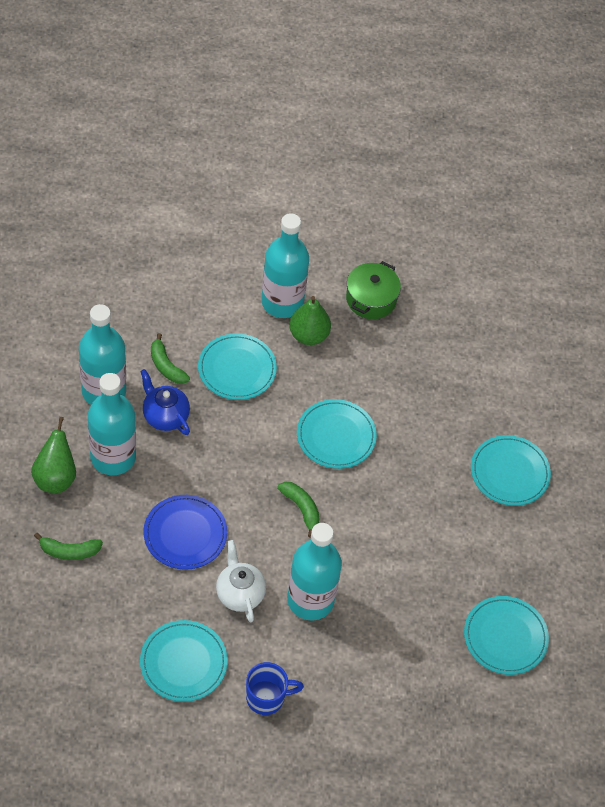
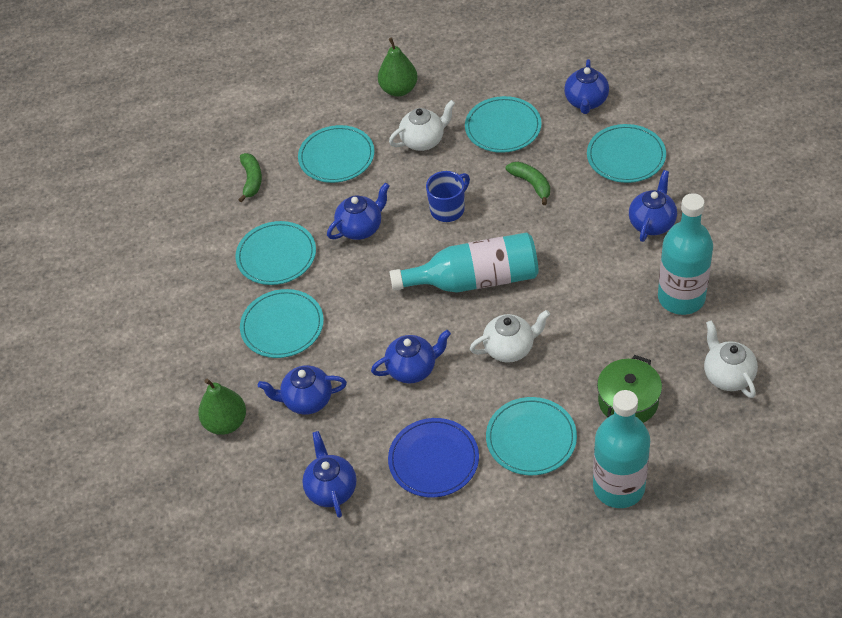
blue teapot: [140,369,190,435] = 1 -> [258,365,347,415] [302,431,356,518] [327,183,389,240] [371,330,451,383] [564,59,609,114] [629,170,677,242] = 6
green banana: [34,533,103,560] [151,333,190,384] [277,482,320,538] = 3 -> [238,153,262,203] [506,162,550,205] = 2
turquoise bottle: [79,304,126,405] [88,373,136,475] [261,213,309,318] [287,523,342,620] = 4 -> [389,232,539,293] [593,390,650,508] [658,193,713,315] = 3
turquoise plate: [140,620,228,702] [198,333,277,400] [297,399,377,469] [464,596,549,675] [471,435,551,506] = 5 -> [235,221,316,285] [240,289,324,358] [298,125,375,183] [465,96,542,153] [486,397,577,475] [587,124,666,183] = 6
white teapot: [216,540,266,623] = 1 -> [389,100,455,151] [470,310,550,363] [704,321,758,398] = 3

